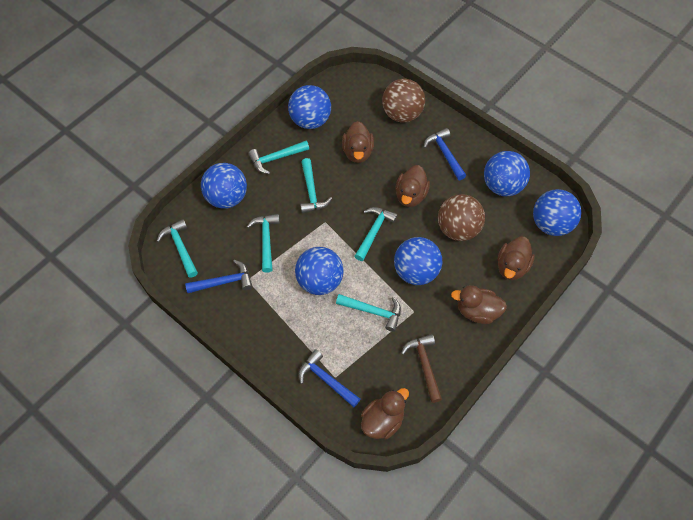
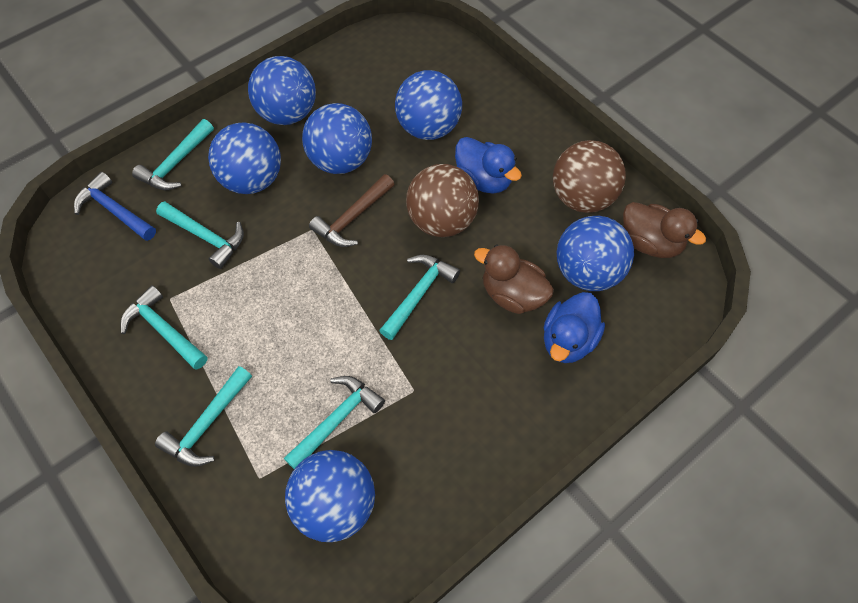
blue duck: none = 0 -> [455,137,522,193] [544,292,605,363] = 2
blue hammer: [185,260,253,293] [299,349,360,407] [424,128,466,180] = 3 -> [74,172,156,241] = 1
brown duck: [342,121,374,163] [361,388,409,439] [395,165,430,207] [451,285,507,324] [498,237,535,280] = 5 -> [474,245,554,314] [623,202,706,258] = 2

